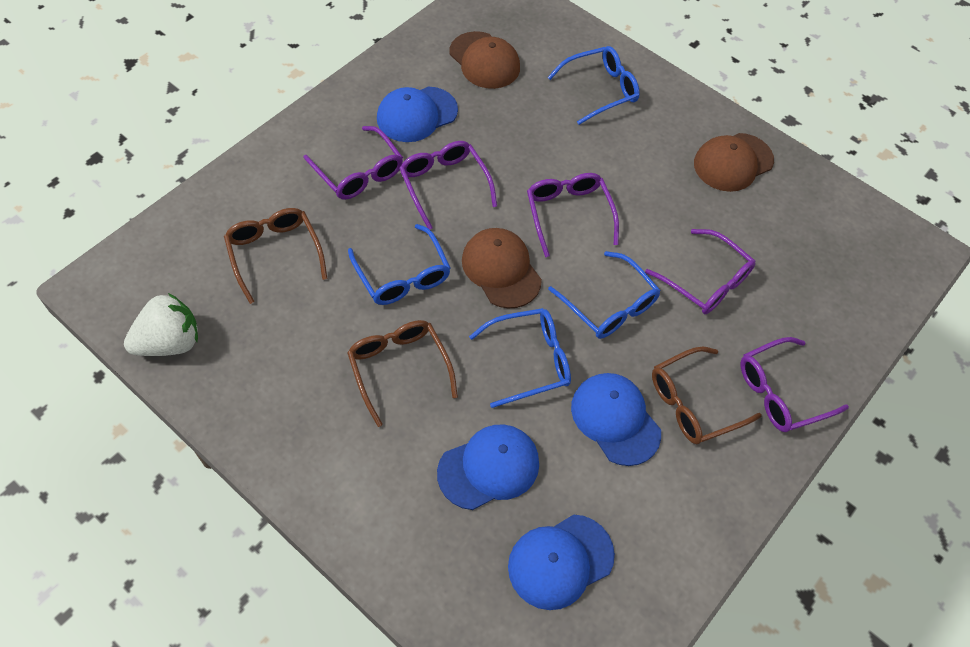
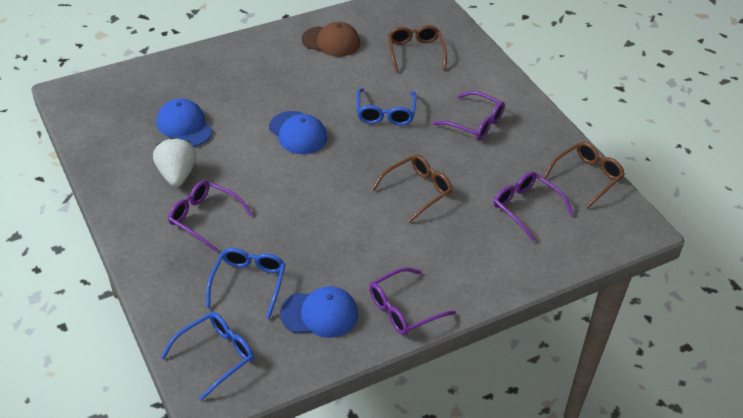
blue cap: [377,86,458,142] [437,424,539,510] [508,515,615,610] [571,373,661,466] = 4 -> [157,98,212,147] [269,111,327,154] [280,286,358,338] = 3
blue glasses: [348,224,451,305] [469,308,571,408] [548,46,640,125] [548,251,661,339] = 4 -> [161,312,254,401] [206,248,286,319] [357,88,417,126] = 3
brown cap: [450,31,520,89] [462,228,542,308] [694,133,774,192] = 3 -> [302,22,360,57] = 1
purple glasses: [304,126,403,200] [399,141,497,229] [527,173,619,257] [645,229,755,314] [741,337,849,432] = 5 -> [168,180,253,252] [369,267,456,335] [433,91,505,140] [493,171,573,242] = 4

